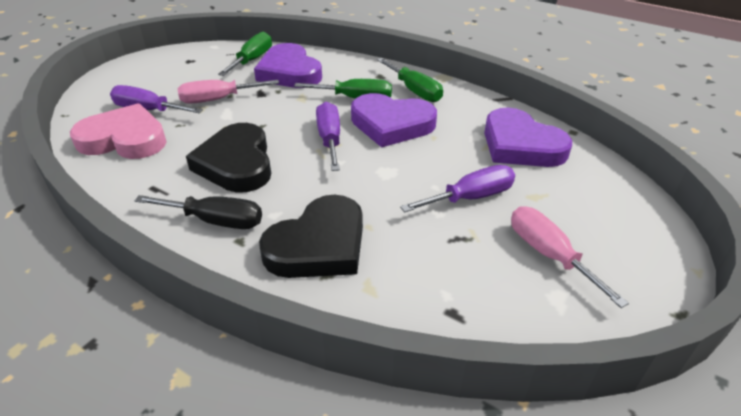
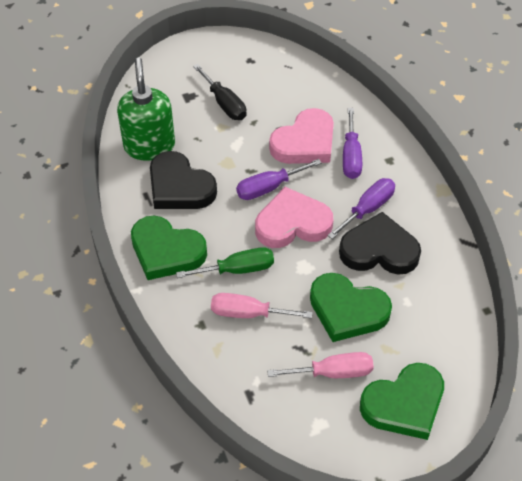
green heart: none = 0 -> [131,216,207,280] [310,273,392,342] [360,363,444,440] = 3
green screwdriver: [218,32,272,76] [294,79,392,99] [377,58,443,102] = 3 -> [176,247,274,278] = 1
green soap dispenser: none = 0 -> [117,57,175,161] = 1
pink heart: [70,103,167,159] = 1 -> [255,187,333,248] [269,108,334,164] = 2
purple heart: [254,43,322,88] [351,93,437,147] [484,108,572,167] = 3 -> none = 0

